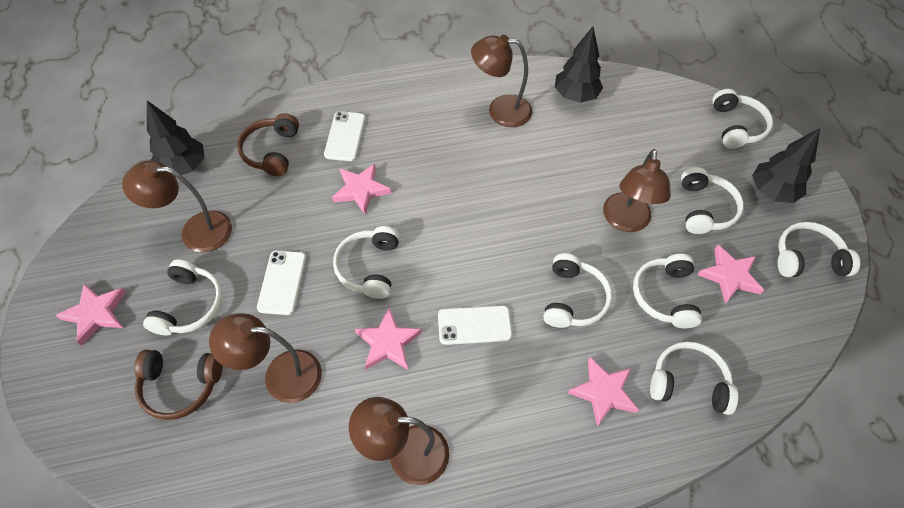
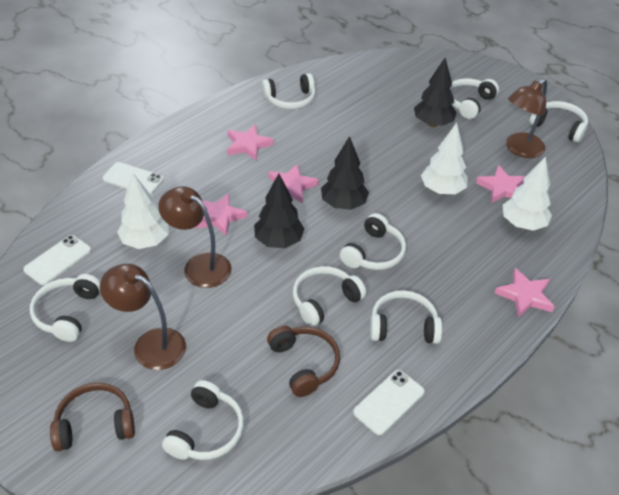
brown lamp: [122,161,232,252] [209,313,322,403] [349,397,449,485] [471,35,532,127] [603,149,671,232] = 5 -> [100,264,186,370] [158,186,231,288] [506,78,547,158] = 3
white tree: none = 0 -> [117,173,169,249] [421,123,468,194] [503,156,552,231] = 3

